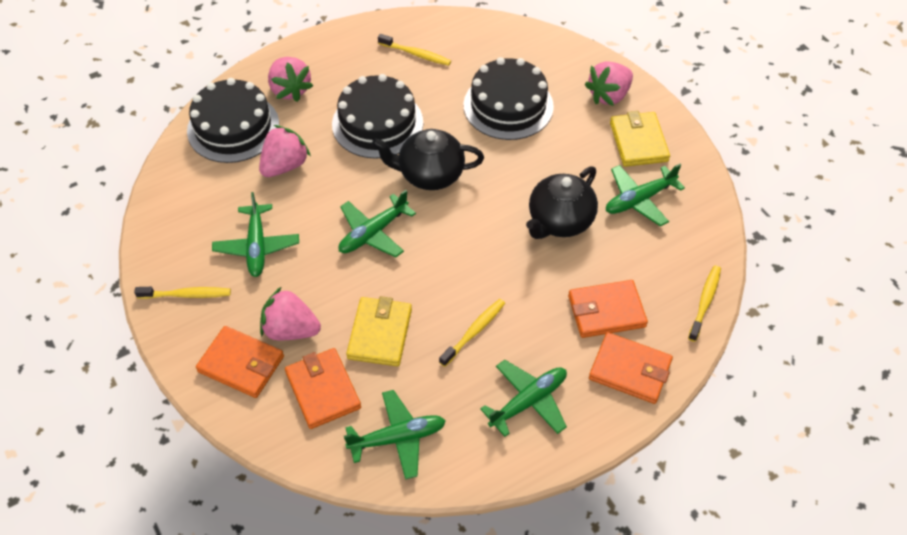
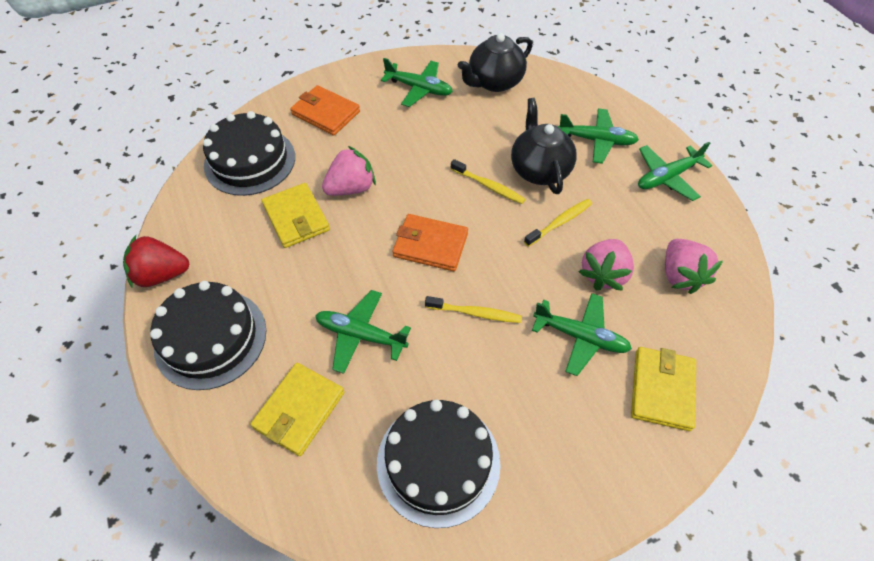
orange wallet: [196,326,284,398] [285,348,361,429] [568,280,648,338] [589,332,673,404] = 4 -> [290,85,360,136] [392,214,468,271] = 2
pink strawberry: [259,125,311,177] [260,286,321,340] [268,57,313,102] [585,61,633,106] = 4 -> [322,146,376,196] [579,239,634,291] [665,239,723,294] = 3
red strawberry: none = 0 -> [123,235,189,287] = 1
yellow toothbrush: [134,287,231,299] [378,34,451,66] [439,299,505,367] [688,266,721,342] = 4 -> [425,296,522,323] [451,159,525,204] [524,199,592,247] = 3
yellow wallet: [346,296,412,366] [610,111,670,167] = 2 -> [250,363,344,456] [262,183,330,248] [631,347,696,431] = 3

